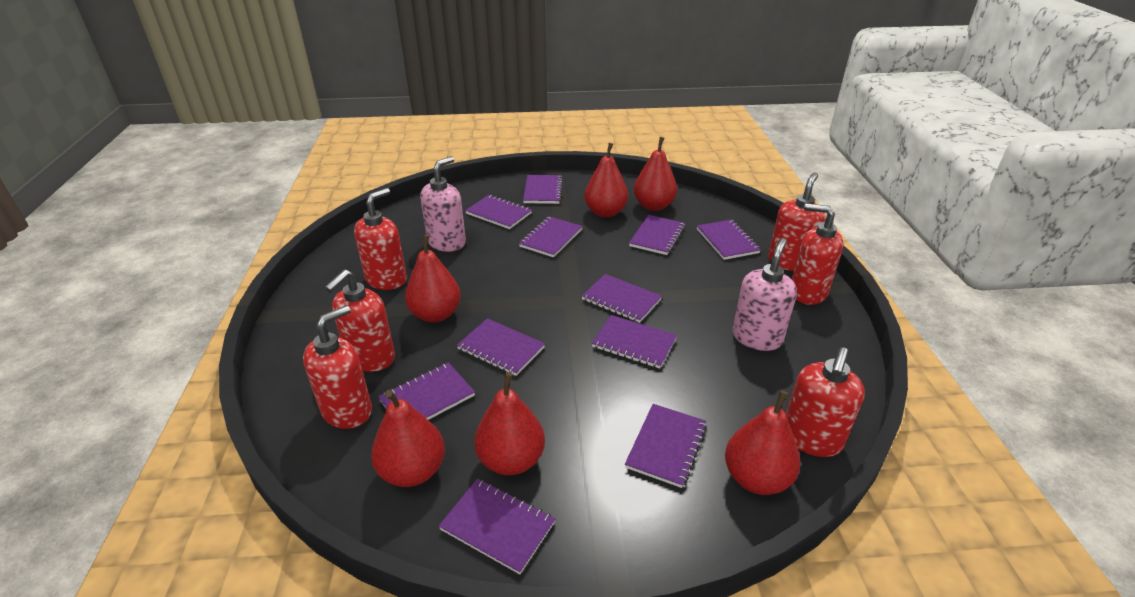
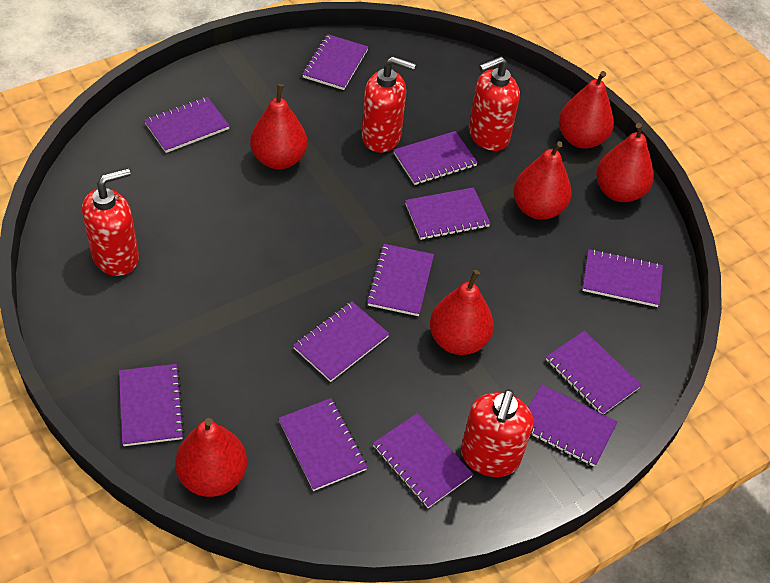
pink soap dispenser: [420,156,466,252] [732,238,797,351] = 2 -> none = 0
purple notebook: [378,362,475,420] [439,478,555,574] [457,318,545,376] [465,195,532,229] [519,216,583,257] [523,175,563,204] [582,274,662,323] [592,315,677,369] [625,404,707,488] [629,215,685,255] [697,220,761,260] = 11 -> [119,364,185,446] [144,97,230,153] [278,398,368,491] [293,301,390,382] [302,34,368,90] [366,244,434,316] [373,413,473,508] [393,131,478,185] [405,187,491,240] [528,384,618,467] [546,331,642,415] [582,249,663,307] = 12
red soap dispenser: [303,305,372,429] [325,270,395,372] [354,188,407,290] [768,172,826,271] [786,347,865,457] [792,203,844,305] = 6 -> [82,168,139,276] [362,56,416,153] [461,389,533,477] [469,56,520,151] = 4

